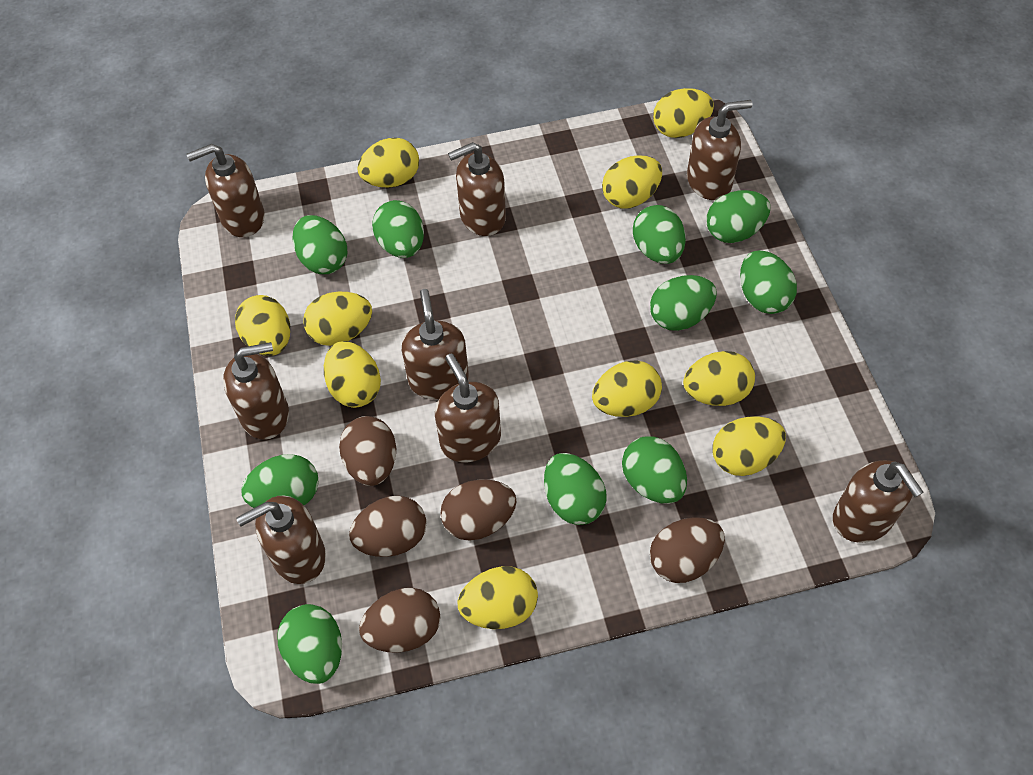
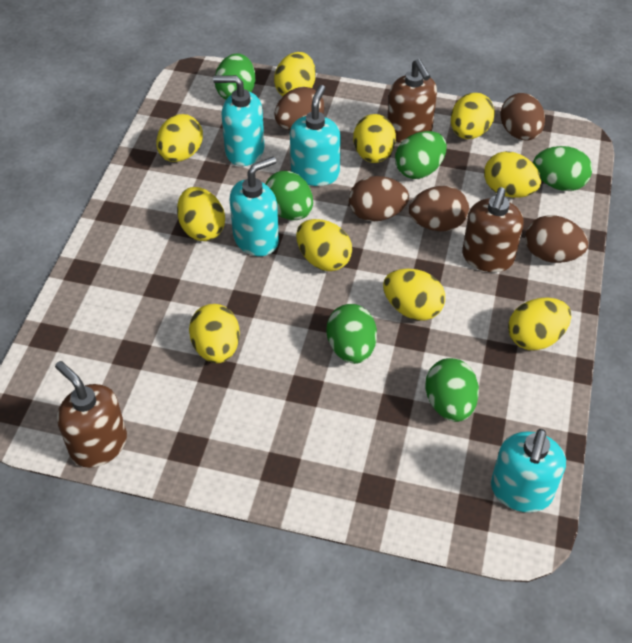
brown soap dispenser: [186,144,265,237] [223,342,289,440] [236,495,326,584] [402,289,469,399] [435,353,501,462] [448,142,506,236] [687,100,752,200] [833,460,924,543] = 8 -> [55,361,127,468] [387,59,437,143] [462,187,524,272] = 3
green egg: [241,454,319,508] [277,604,342,684] [293,215,347,274] [372,200,424,258] [544,453,607,525] [622,436,687,504] [633,205,686,264] [650,275,716,331] [706,190,770,243] [740,250,797,314] = 10 -> [215,54,255,100] [266,171,313,220] [327,304,377,364] [395,131,447,179] [425,358,479,422] [533,146,592,191] = 6
turquoise soap dispenser: none = 0 -> [213,75,265,166] [230,157,279,256] [290,85,341,186] [491,429,566,512] = 4

